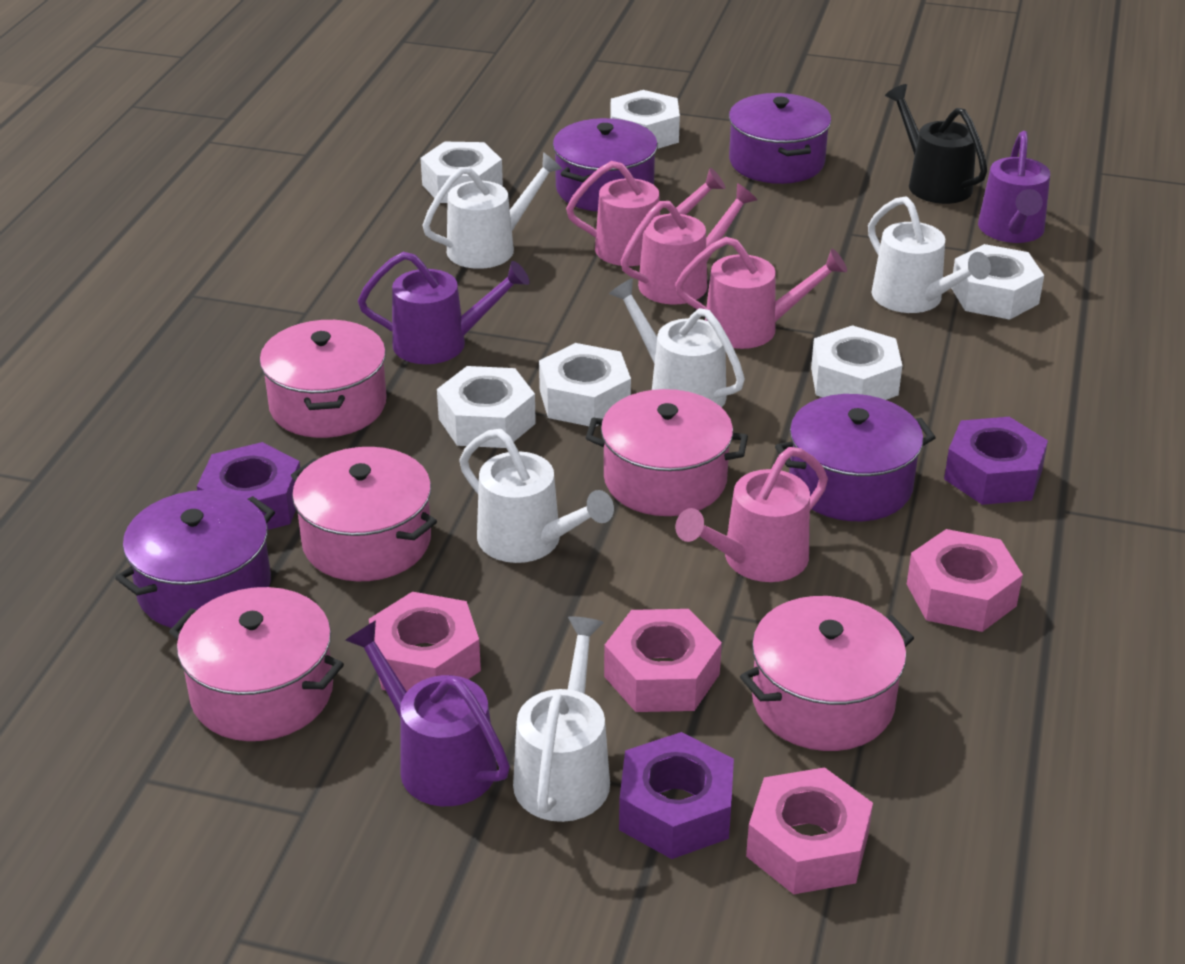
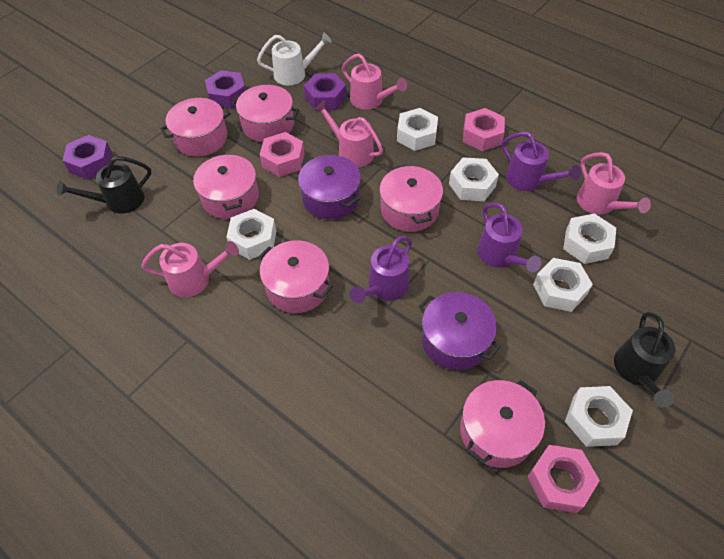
black watering can: [885,84,988,204] = 1 -> [57,156,152,214] [614,312,675,407] = 2
pink nut: [369,592,481,691] [604,609,722,712] [746,767,873,894] [907,529,1023,632] = 4 -> [260,132,305,177] [463,108,505,151] [527,445,600,513] = 3
pink pot: [169,587,344,741] [259,320,387,438] [291,447,437,581] [586,389,748,516] [740,596,914,751] = 5 -> [160,98,231,157] [193,153,259,219] [231,85,299,142] [258,240,333,313] [379,165,443,232] [460,380,545,468] = 6
purple pot: [115,490,275,628] [553,118,658,212] [729,93,831,184] [775,394,936,521] = 4 -> [298,155,361,219] [419,292,501,370] = 2
white watering can: [422,152,563,269] [459,429,614,563] [513,616,610,822] [609,278,745,408] [868,196,991,313] = 5 -> [257,32,332,86] = 1

